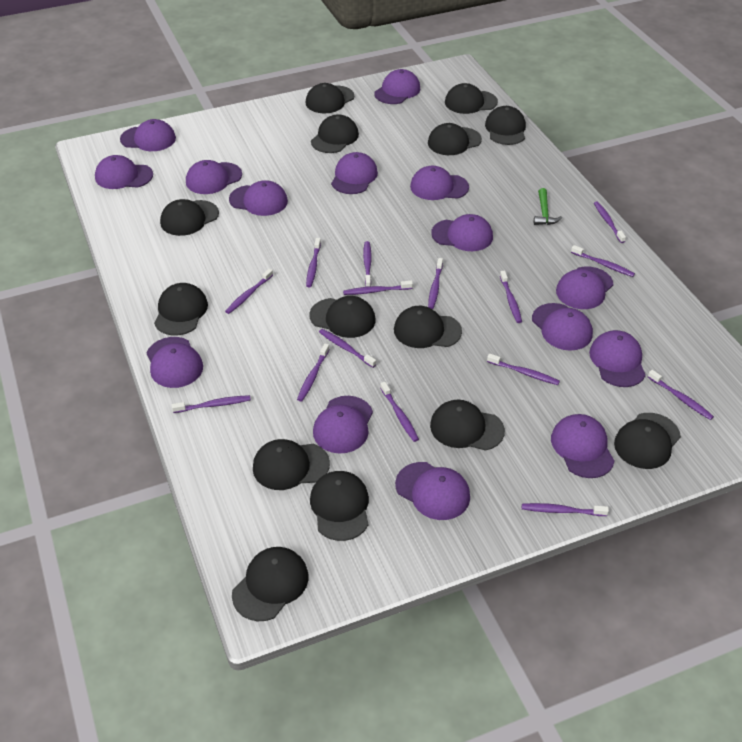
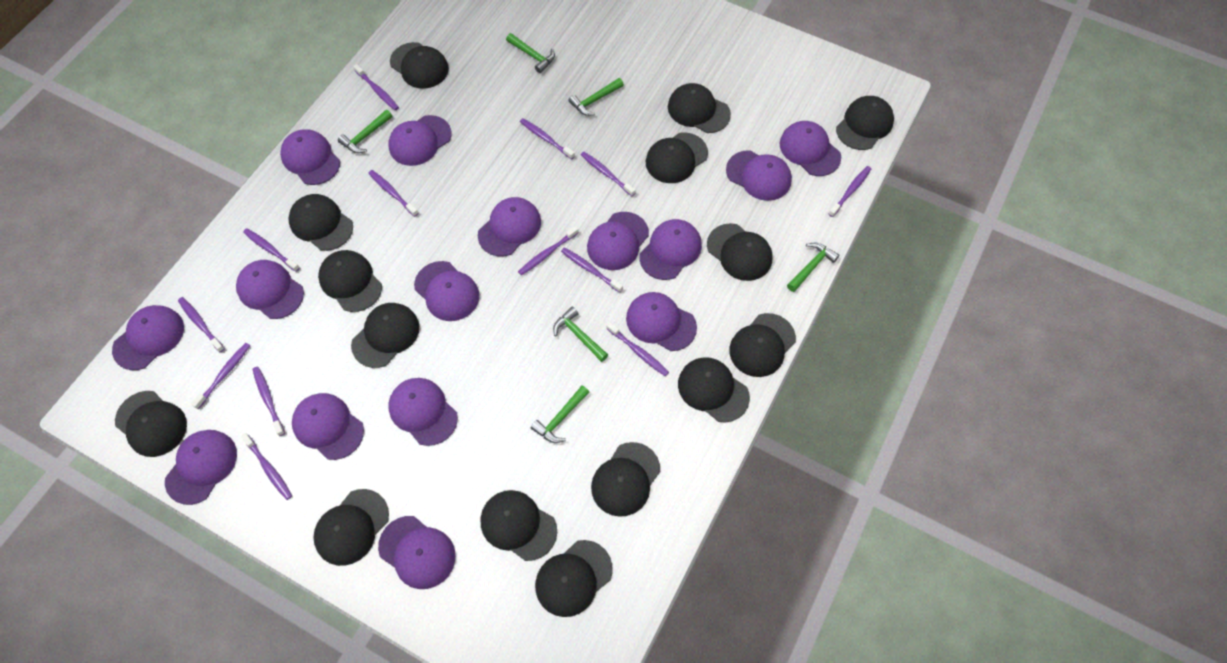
black cap: [154,283,208,335] [160,199,219,236] [232,547,308,621] [253,439,330,490] [305,83,354,114] [310,296,376,338] [310,471,369,541] [311,114,359,153] [394,306,462,348] [428,123,482,155] [430,400,505,451] [445,83,498,114] [485,106,526,145] [614,413,681,469] = 14 -> [115,391,187,457] [288,194,353,251] [313,489,389,566] [318,250,382,312] [351,303,419,368] [390,42,449,89] [481,490,557,561] [535,540,613,617] [591,442,660,517] [646,132,708,183] [668,83,731,133] [678,357,750,423] [707,223,773,281] [729,313,796,377] [836,96,894,150] = 15
green hammer: [534,188,562,225] = 1 -> [338,110,392,153] [506,33,555,73] [531,385,590,443] [553,307,608,362] [568,78,624,116] [787,243,839,292] = 6
purple toothbrush: [172,395,251,413] [225,269,273,314] [297,343,330,401] [306,238,321,287] [319,329,376,368] [343,280,413,295] [363,241,372,287] [380,382,419,442] [428,258,443,309] [487,353,560,385] [500,271,522,323] [522,503,609,516] [571,245,635,277] [594,202,626,243] [648,370,714,420] = 15 -> [178,297,225,352] [191,343,250,409] [241,433,292,500] [243,228,300,272] [252,367,285,436] [353,64,399,110] [368,170,418,217] [518,226,579,275] [520,118,575,159] [561,247,623,293] [581,152,636,196] [606,322,669,376] [829,166,871,217] = 13

